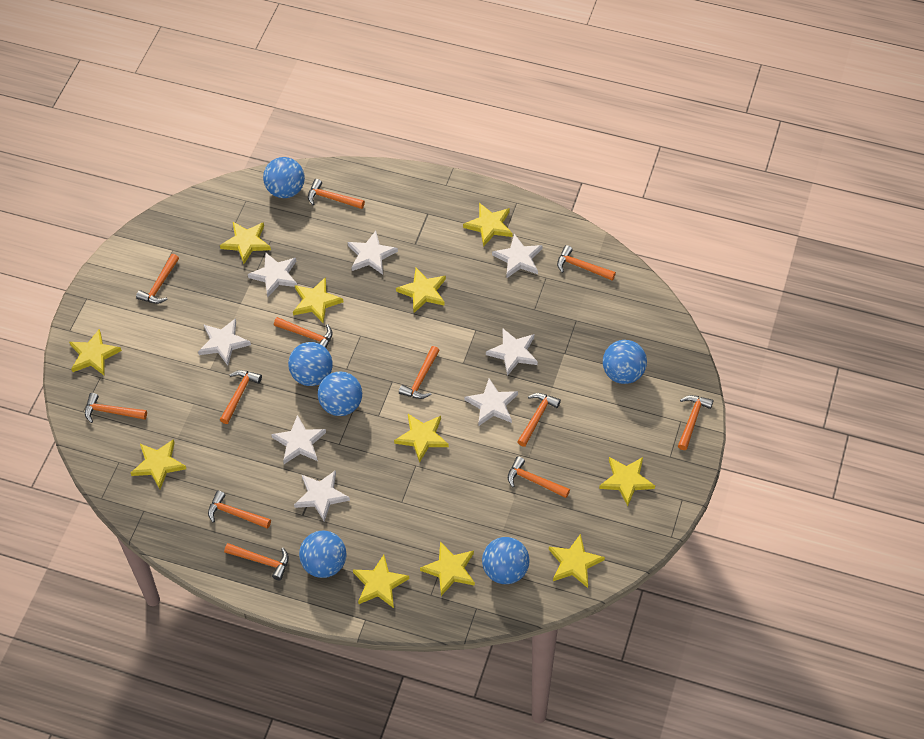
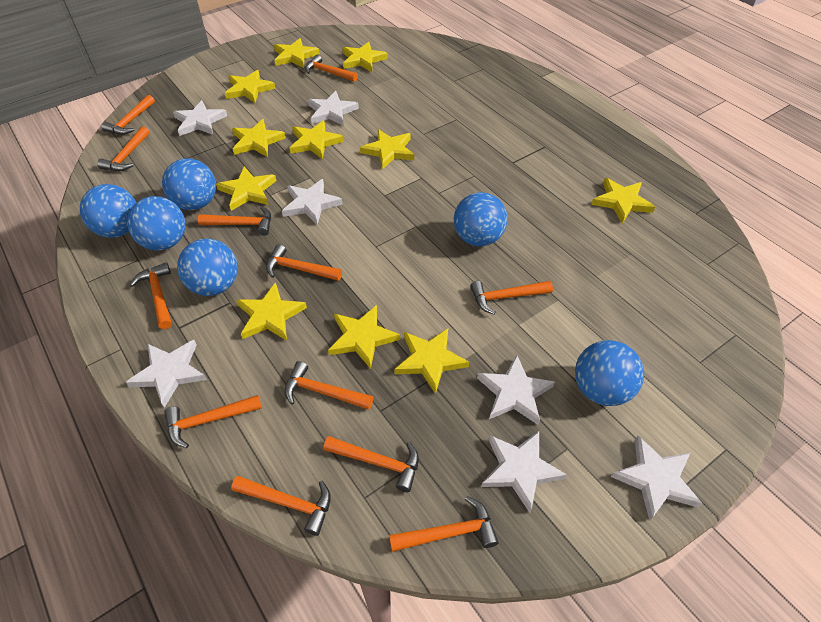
white star: [198,318,251,365] [248,252,297,297] [271,415,326,464] [294,470,350,521] [348,231,398,275] [464,378,518,426] [486,329,538,376] [492,234,543,278] = 8 -> [126,340,207,408] [173,100,227,136] [282,179,343,225] [308,91,359,126] [477,355,555,425] [481,431,567,513] [611,436,703,521] = 7

